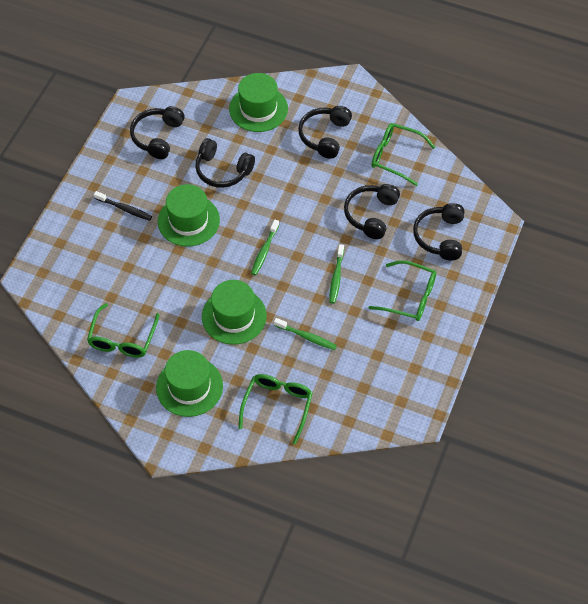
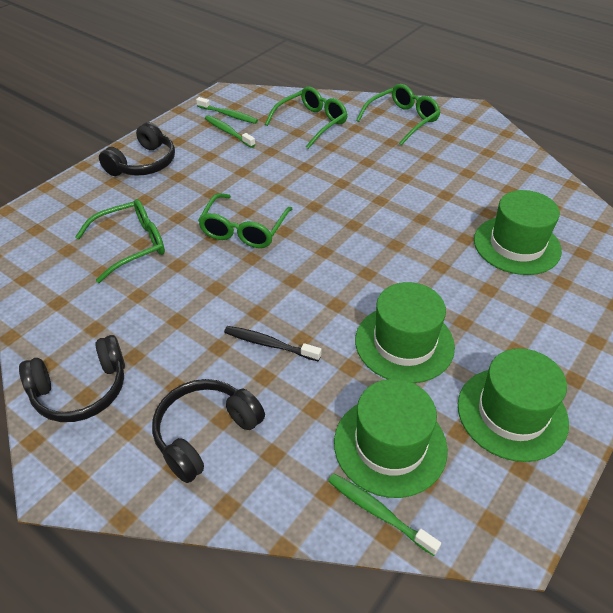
black headphones: [130,106,185,159] [195,138,255,188] [298,106,352,159] [344,184,400,239] [413,203,464,260] = 5 -> [19,335,125,422] [99,122,175,176] [152,379,265,483] = 3

